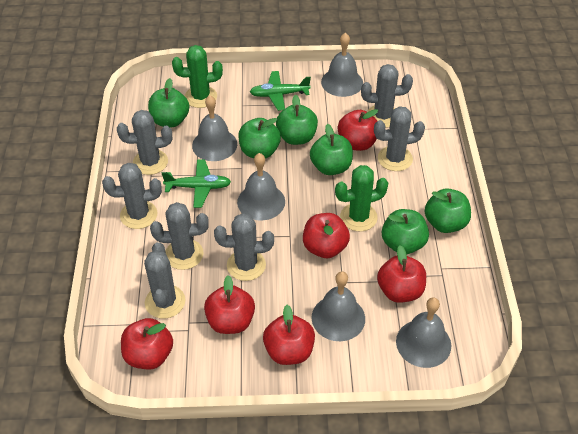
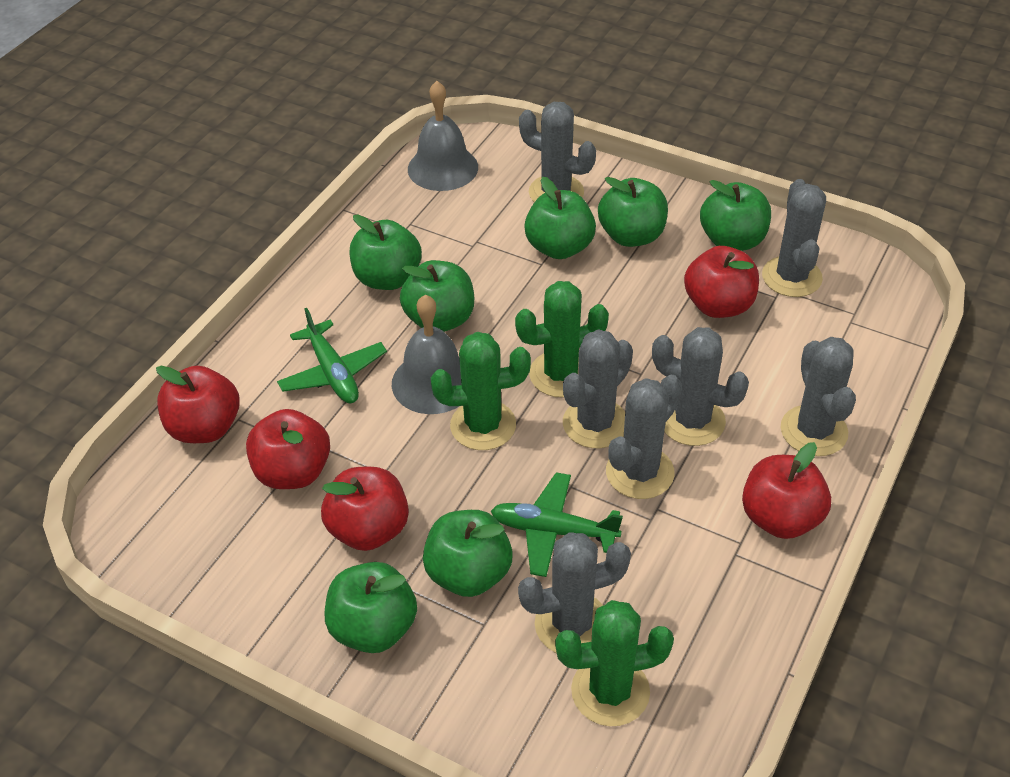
green apple: [148,78,189,127] [238,118,281,159] [276,94,318,145] [310,124,353,175] [382,209,429,254] [425,188,471,233] = 6 -> [325,562,417,653] [349,214,422,290] [400,260,474,332] [423,510,513,597] [524,177,596,259] [598,177,668,247] [700,180,771,251] = 7
green cactus: [172,45,223,108] [335,165,388,231] = 2 -> [431,332,531,450] [515,281,609,398] [555,600,674,726] = 3
grey bell: [192,95,237,161] [237,153,285,221] [311,271,365,341] [321,33,363,97] [396,297,451,368] = 5 -> [392,295,461,414] [408,81,478,191] = 2
red apple: [121,318,173,369] [204,275,255,334] [263,305,315,365] [303,213,350,258] [338,109,378,151] [377,245,426,303] = 6 -> [156,366,240,443] [246,409,330,489] [321,467,409,551] [684,246,759,318] [742,442,831,539] = 5

